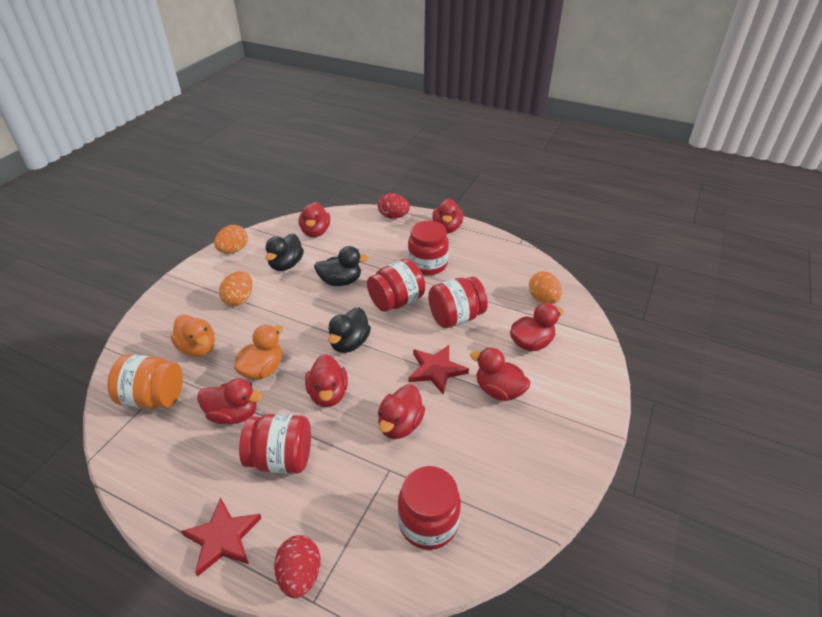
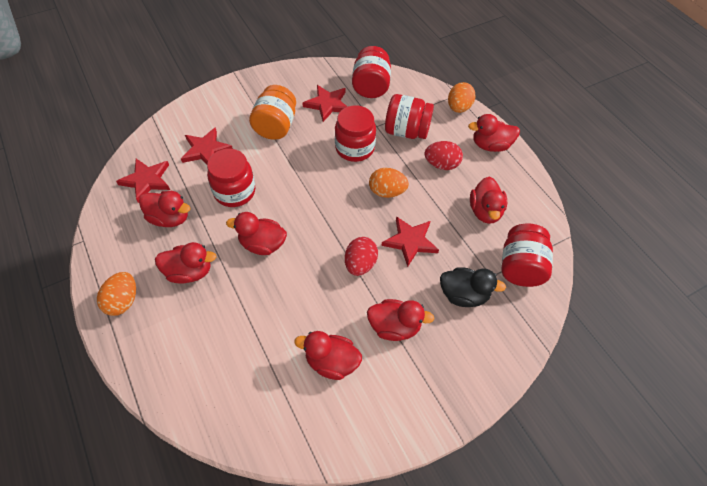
black duck: [265,233,304,271] [314,246,369,286] [328,307,371,353] = 3 -> [440,268,506,307] = 1
orange duck: [171,315,215,357] [234,325,283,380] = 2 -> none = 0
red star: [181,497,261,576] [408,345,469,395] = 2 -> [116,159,170,203] [181,127,233,164] [302,85,348,122] [381,216,439,267] = 4

